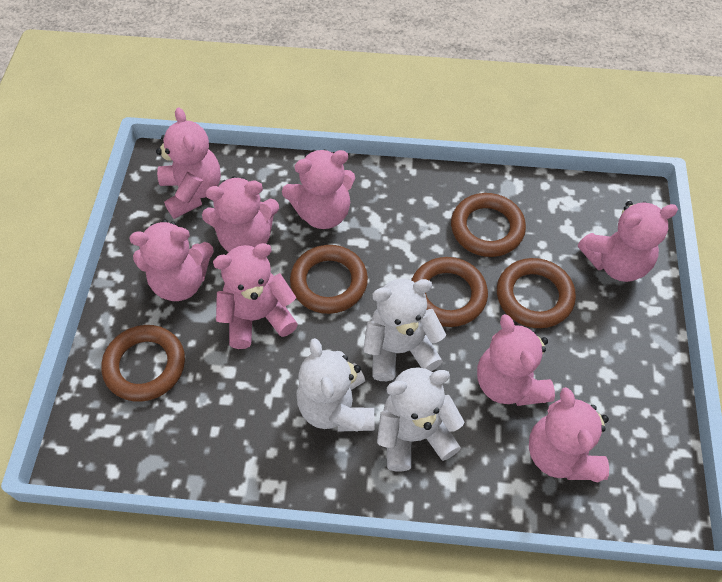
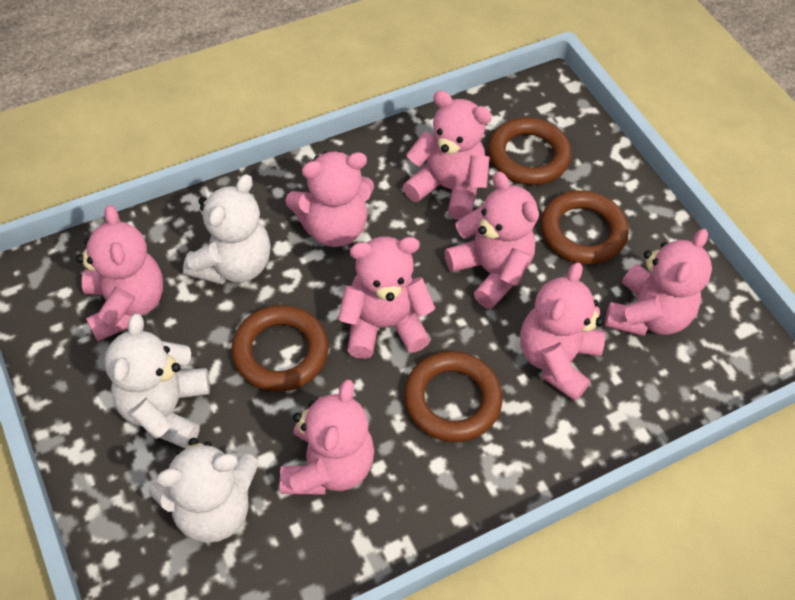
brown ring: [101,325,185,402] [290,245,368,314] [411,257,488,327] [451,193,526,257] [497,258,576,328] = 5 -> [231,305,328,392] [404,351,503,442] [488,117,572,185] [541,190,629,265] = 4

